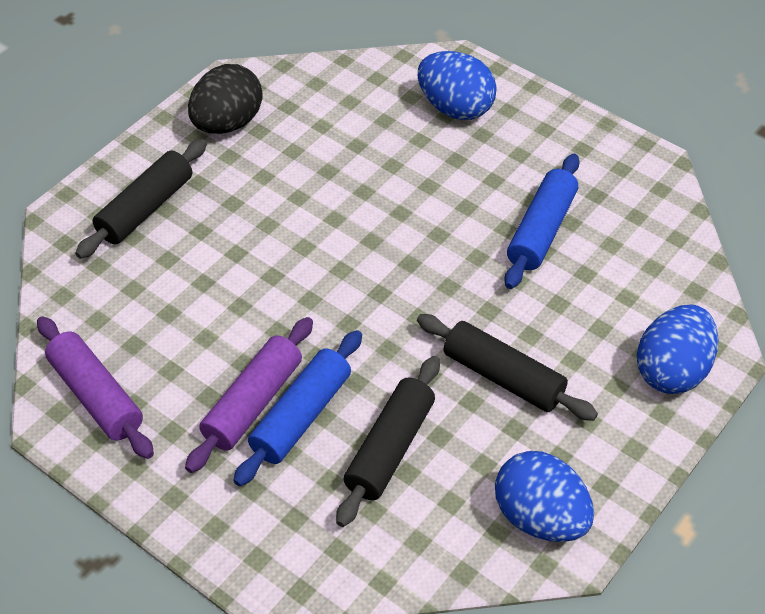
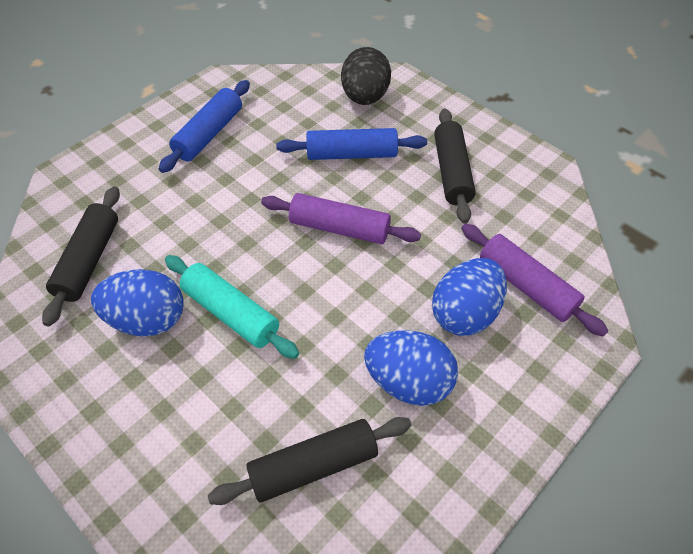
turquoise rolling pin: none = 0 -> [165,255,299,359] = 1

